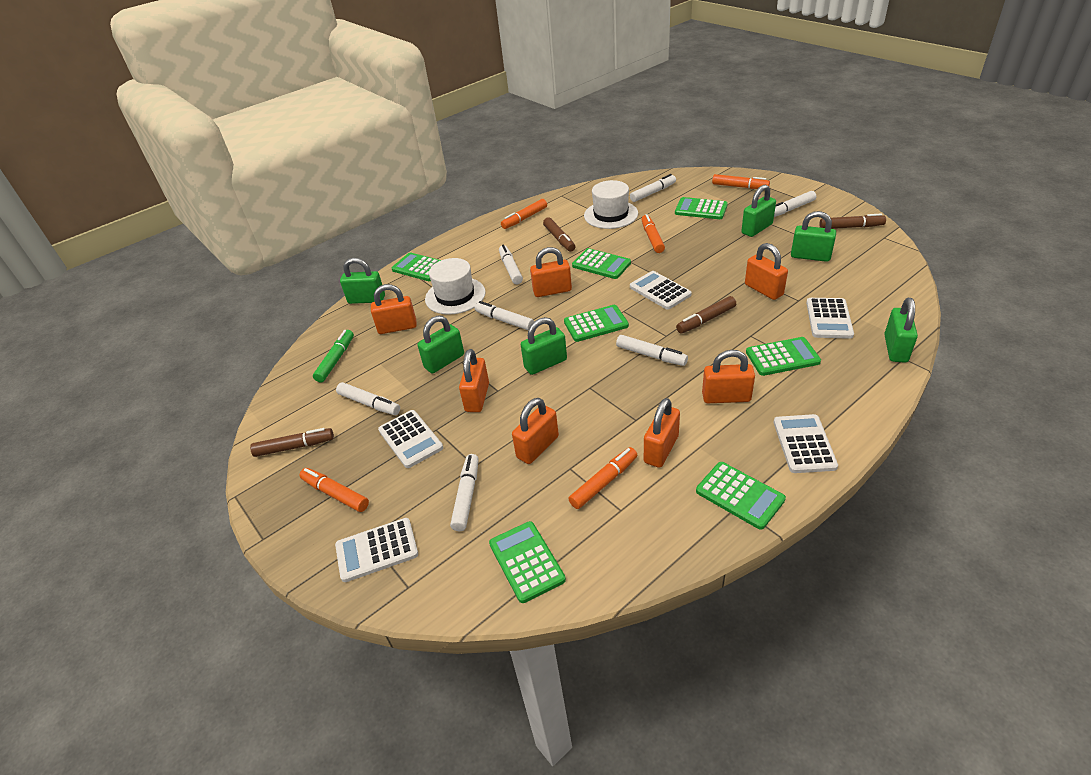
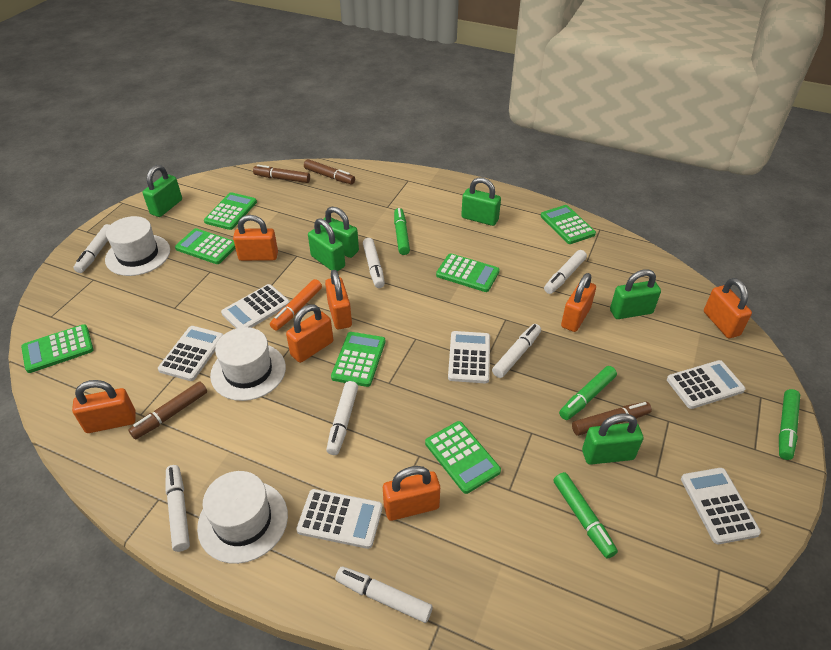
green marker: [313,330,354,383] = 1 -> [394,208,410,255] [554,472,618,559] [559,366,617,420] [779,389,800,460] = 4
orange marker: [299,468,369,512] [501,199,547,229] [568,447,637,509] [641,214,665,253] [712,174,770,189] = 5 -> [270,279,322,331] = 1
white calculator: [335,518,418,582] [378,410,443,468] [630,271,691,310] [773,414,838,473] [806,298,854,339] = 5 -> [158,326,223,381] [221,284,290,328] [296,489,383,549] [448,331,490,383] [667,360,746,409] [681,468,761,544] = 6
white hat: [425,258,486,315] [584,180,638,229] = 2 -> [105,216,170,276] [197,471,288,564] [210,327,286,401] = 3

